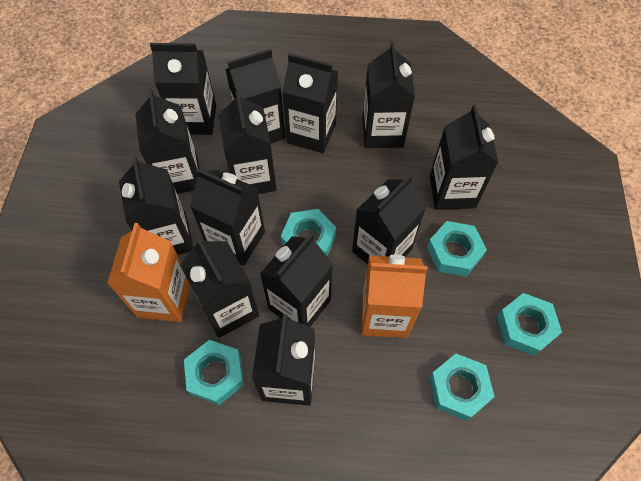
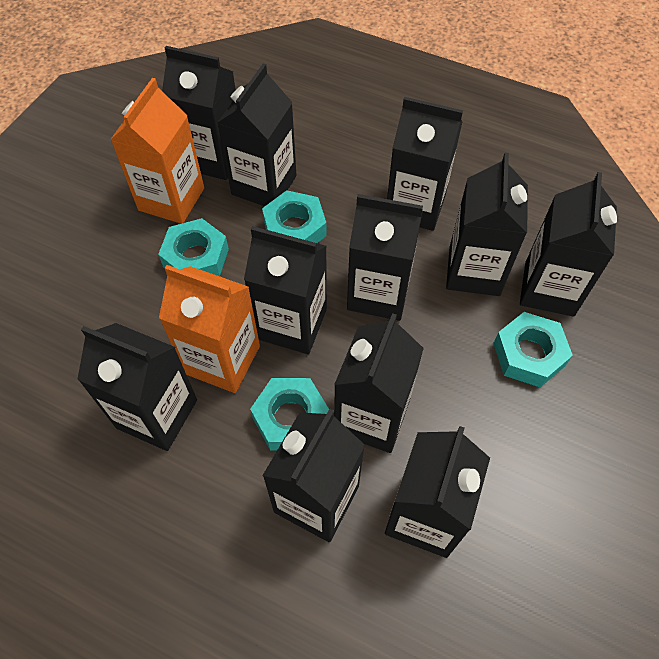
black carton: [119,156,194,255] [135,89,199,194] [150,43,216,135] [180,236,259,338] [190,169,265,266] [218,90,277,194] [225,49,285,143] [252,314,315,406] [260,233,333,327] [282,53,338,153] [352,174,426,264] [362,41,415,148] [430,105,499,210] = 13 -> [77,323,197,451] [162,46,236,180] [217,63,296,206] [244,226,327,354] [262,409,365,542] [334,313,424,453] [347,194,423,321] [385,426,490,558] [387,97,463,231] [446,153,528,296] [520,172,617,317] = 11
turquoise nut: [184,340,244,405] [281,209,336,257] [427,221,487,277] [429,354,495,421] [497,293,562,356] = 5 -> [158,218,229,276] [250,378,329,451] [262,190,327,243] [493,312,573,388] = 4

